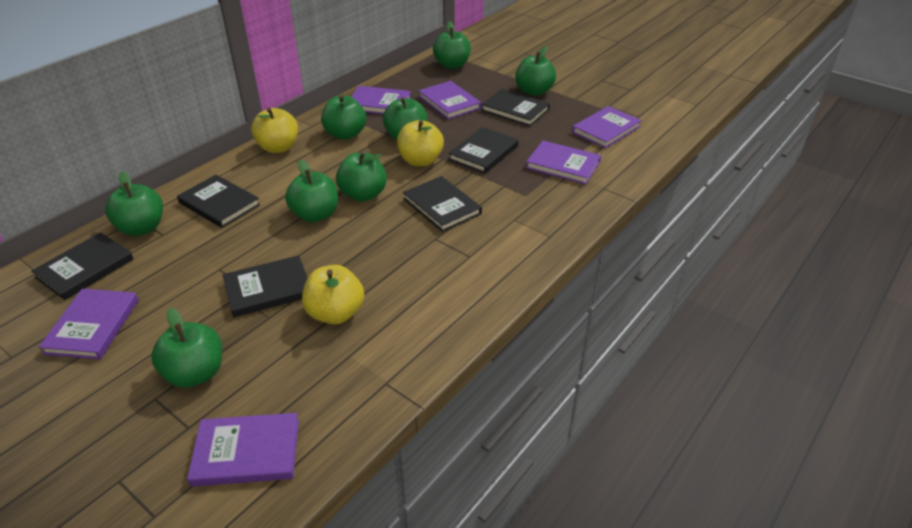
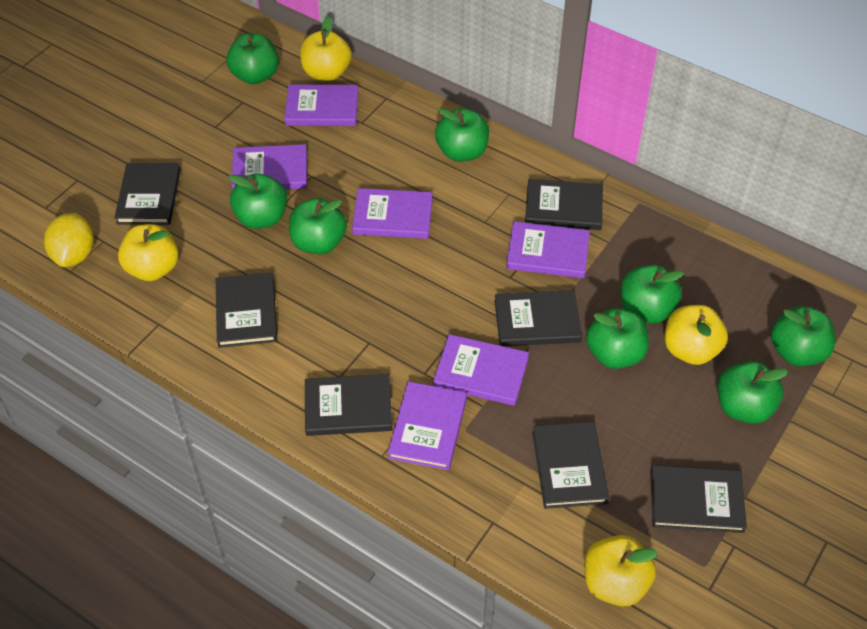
black book: [31,232,133,300] [177,175,260,228] [223,255,308,317] [403,176,482,232] [448,127,518,174] [481,89,550,126] = 6 -> [114,163,180,225] [216,273,277,348] [305,374,392,436] [494,290,582,346] [525,179,603,230] [532,422,609,509] [650,465,747,533] = 7
yellow apple: [251,108,298,153] [302,265,364,324] [397,120,444,166] = 3 -> [118,224,179,281] [300,17,351,81] [585,535,658,606] [665,305,728,365] = 4
yellow lemon: none = 0 -> [44,213,94,267] = 1

